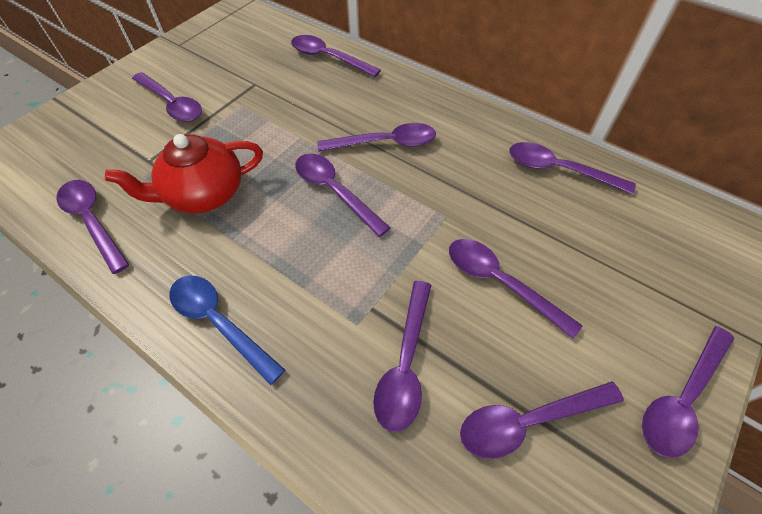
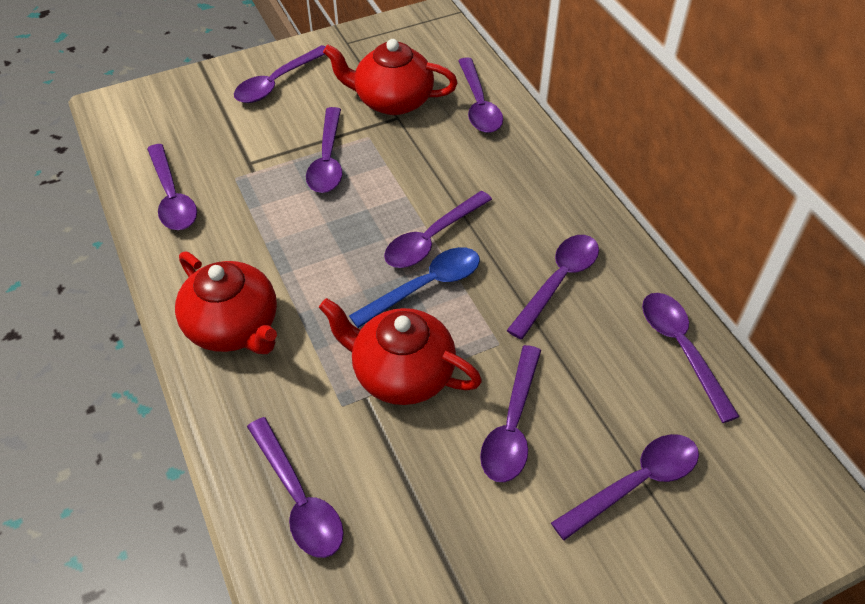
red teapot: [105,134,263,213] = 1 -> [175,252,277,354] [319,298,482,405] [323,39,458,115] = 3

